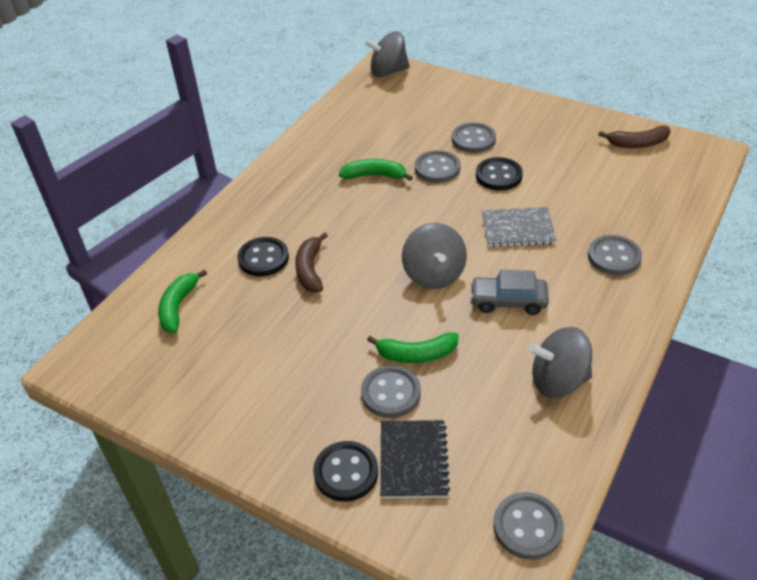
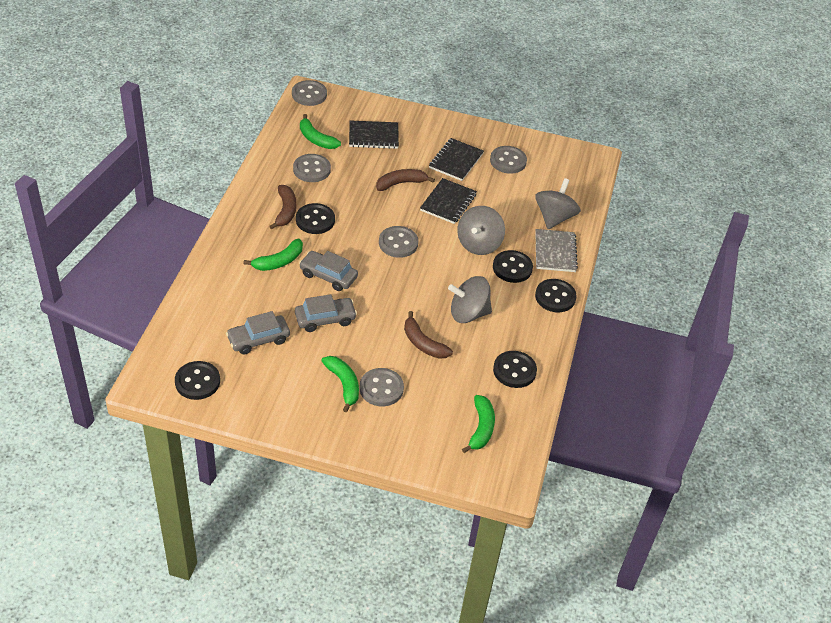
black button: [237,237,289,277] [313,441,378,502] [476,157,523,191] = 3 -> [175,361,220,400] [296,203,335,234] [493,250,533,283] [493,351,537,388] [535,279,577,312] = 5
black notebook: [380,420,450,498] = 1 -> [349,121,399,149] [420,178,477,224] [429,138,484,181] = 3
brown banana: [295,232,328,292] [598,125,671,148] = 2 -> [269,185,296,230] [376,169,435,191] [404,311,453,359] = 3
green banana: [158,269,207,333] [339,159,413,181] [367,332,459,363] = 3 -> [243,239,303,271] [300,114,341,149] [321,356,359,412] [462,395,495,453] = 4
grey car: [470,270,549,315] = 1 -> [226,311,290,354] [295,294,357,332] [299,251,358,291] = 3

